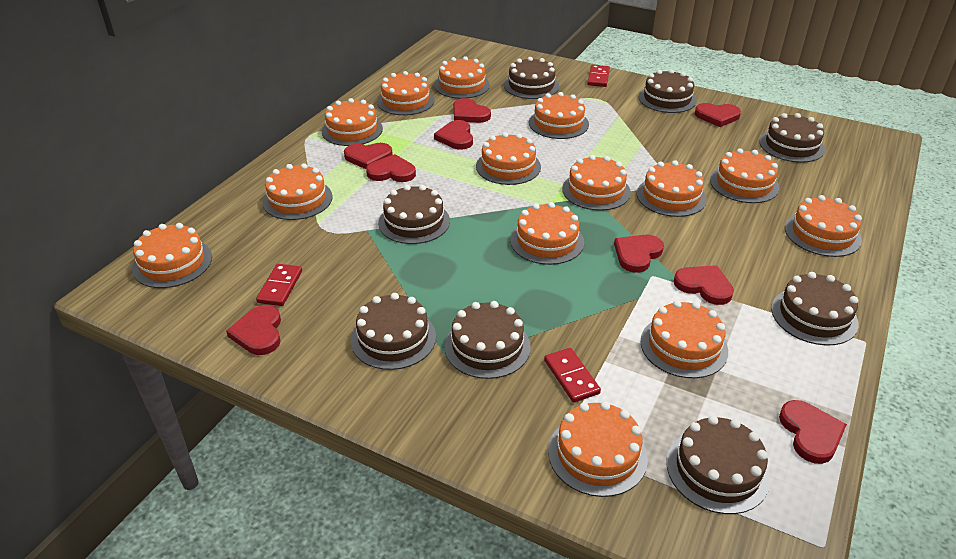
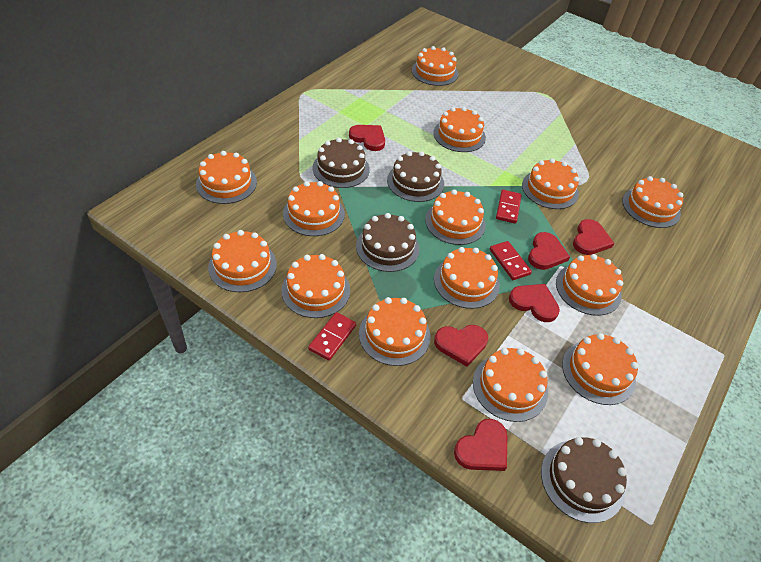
brown cake: [351,293,436,370] [378,185,450,244] [444,301,531,379] [504,57,559,99] [638,69,697,113] [667,415,770,514] [759,113,825,163] [771,272,858,346] = 8 -> [313,138,370,188] [356,213,420,272] [387,151,444,202] [541,437,627,523] = 4
red heart: [226,305,281,355] [344,143,393,169] [366,154,416,182] [434,120,473,150] [453,98,491,123] [614,234,664,273] [674,265,734,305] [695,103,741,127] [779,400,847,464] = 9 -> [349,125,385,151] [434,325,488,367] [454,419,507,471] [509,284,560,322] [528,232,570,270] [573,219,614,255] = 6

